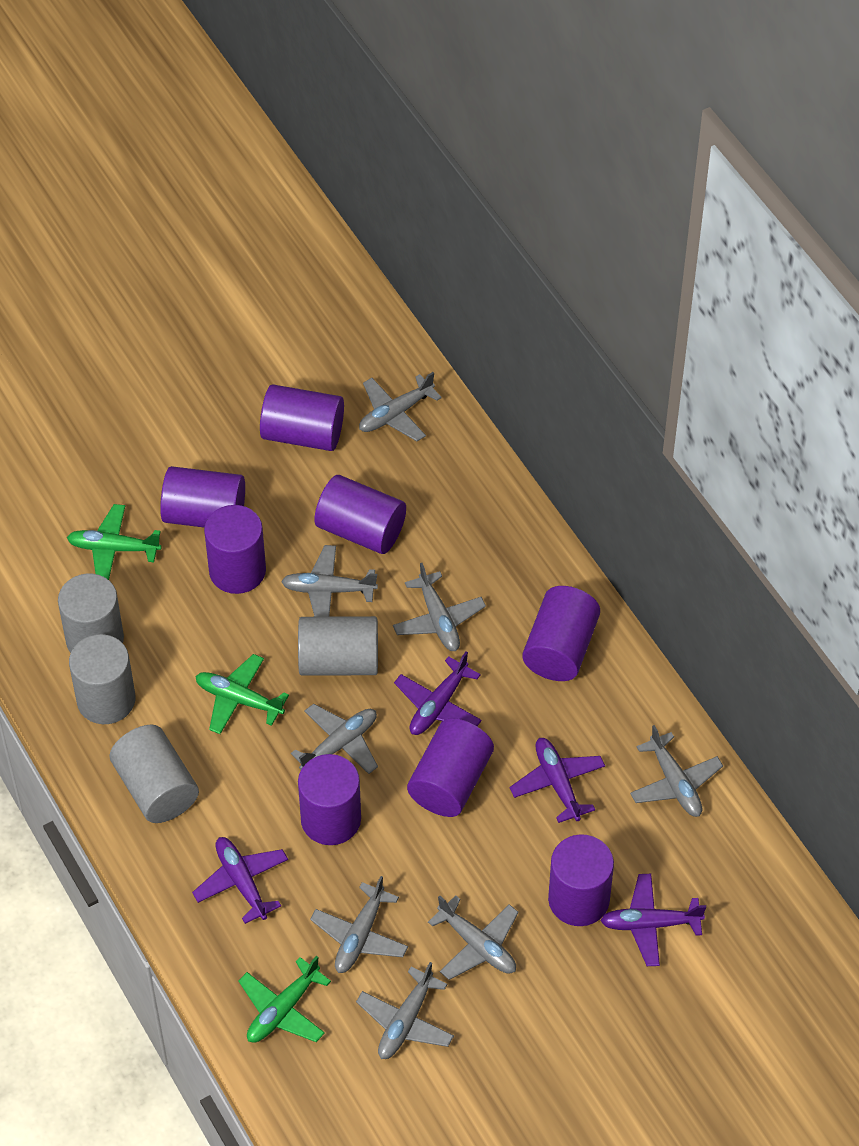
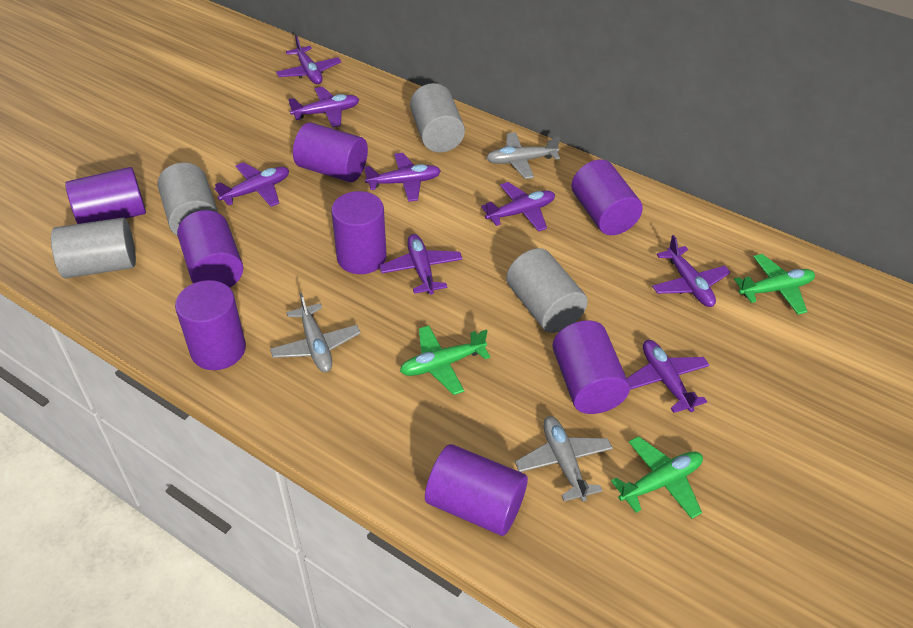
grey plane: [281,545,378,617] [291,704,378,774] [310,876,408,973] [356,962,454,1059] [359,372,442,441] [393,563,486,651] [428,895,519,980] [630,725,723,817] = 8 -> [270,292,361,372] [486,132,561,179] [515,416,613,502] = 3
purple plane: [192,837,288,924] [394,652,482,735] [509,738,605,823] [600,874,706,966] = 4 -> [215,162,289,207] [276,35,341,84] [288,87,359,128] [364,153,441,202] [379,234,462,295] [481,182,555,232] [627,340,710,413] [652,235,731,307] = 8

